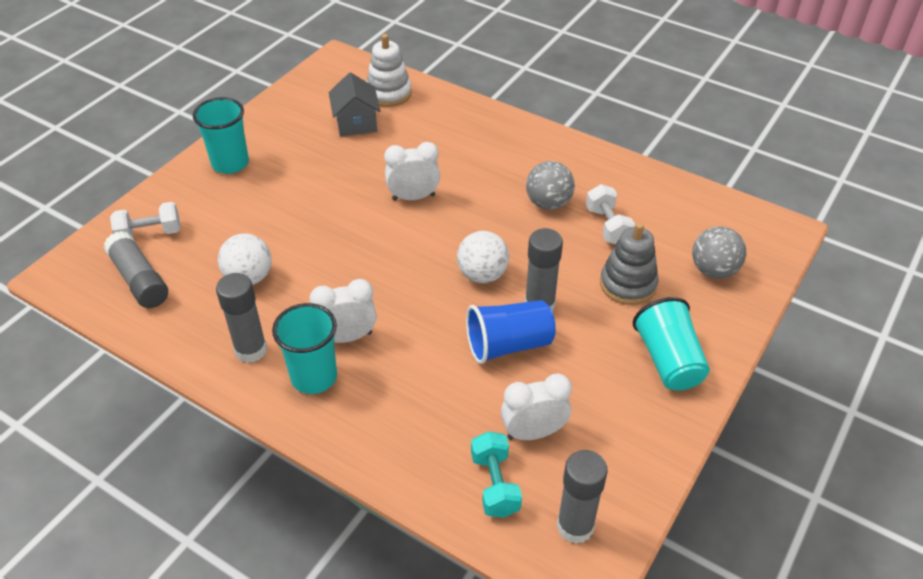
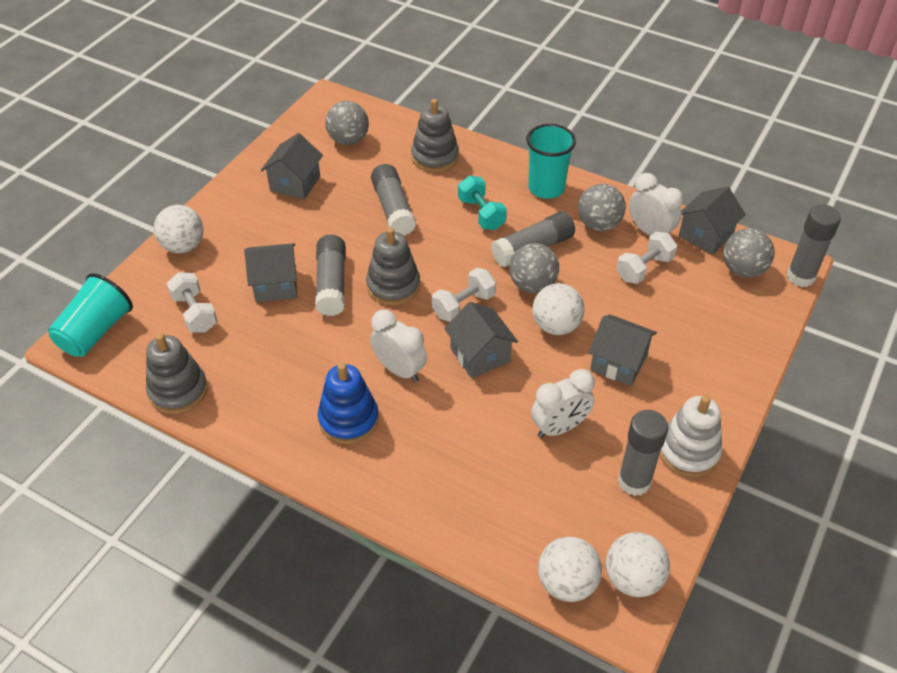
blue cup: [466,300,556,364] = 1 -> none = 0
blue stacking toy: none = 0 -> [318,363,379,444] = 1
grey ball: [526,161,575,210] [692,226,746,279] = 2 -> [325,101,369,145] [509,243,559,293] [578,184,626,231] [723,228,775,278] = 4
grey glue stick: [104,231,168,308] [216,273,267,363] [525,228,563,312] [557,450,608,544] = 4 -> [315,235,346,316] [371,164,416,236] [491,211,575,267] [618,410,668,496] [787,205,841,287] = 5
grey house: [329,72,380,136] = 1 -> [244,243,297,302] [261,133,323,199] [444,302,518,378] [589,315,657,386] [679,186,746,255] = 5
grey stacking toy: [600,222,659,305] = 1 -> [146,333,208,414] [366,227,420,305] [411,99,459,172] = 3
turquoise cup: [193,97,249,174] [272,303,337,394] [633,297,710,391] = 3 -> [48,273,133,357] [526,124,576,199] = 2
white ball: [218,233,272,285] [457,231,509,283] = 2 -> [154,205,204,253] [532,283,585,335] [538,537,602,602] [606,532,670,597] = 4
white dumbbell: [110,202,181,237] [586,184,635,244] = 2 -> [166,272,217,332] [432,268,496,322] [617,232,677,284] = 3

